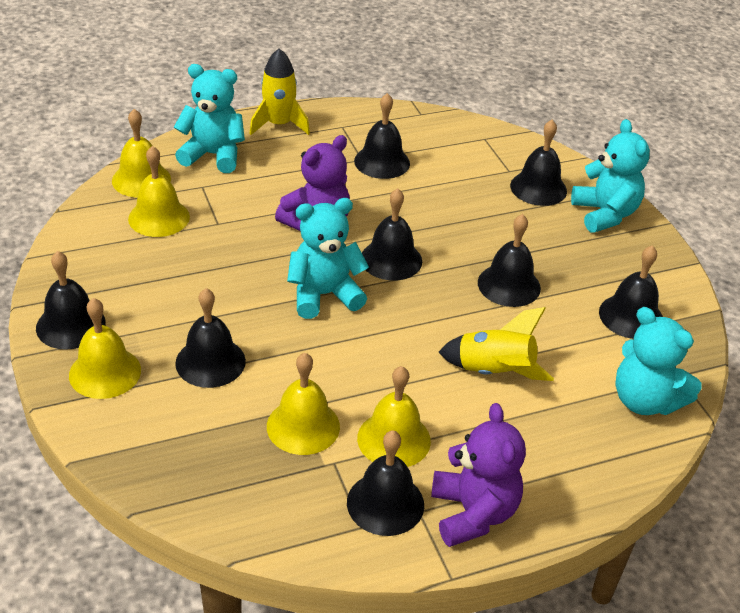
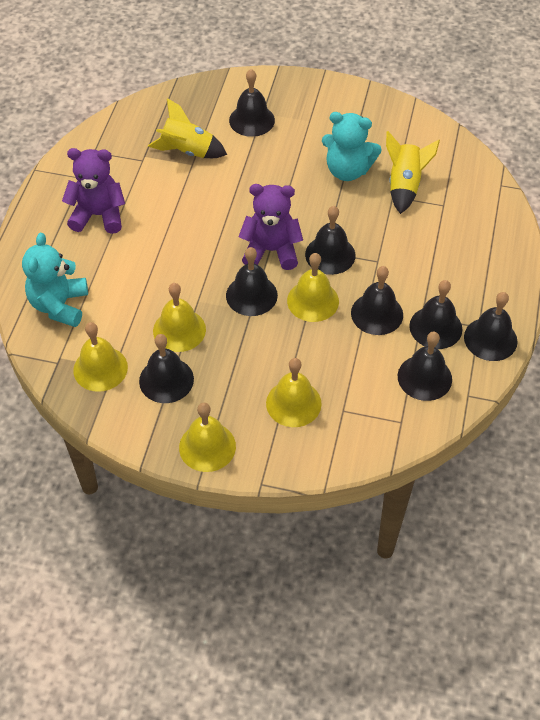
turquoise teddy bear: [174,64,245,173] [287,198,369,319] [571,119,650,233] [615,307,702,415] = 4 -> [22,233,88,327] [322,112,382,181] = 2

